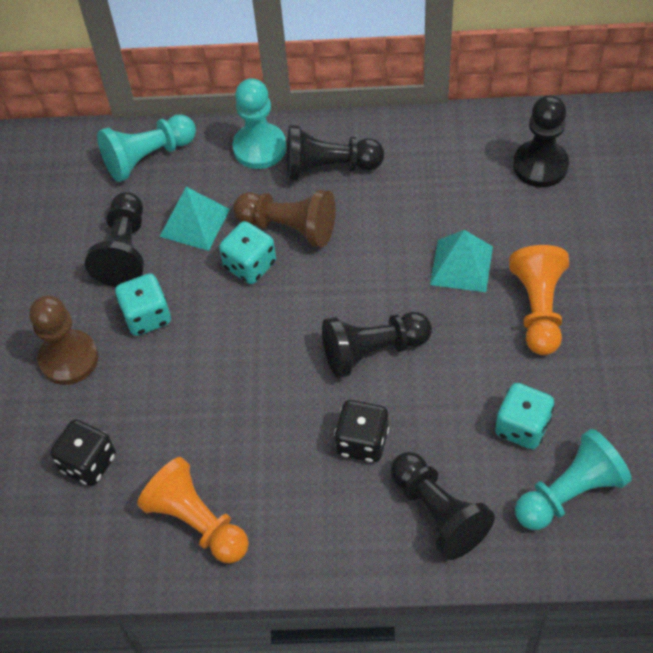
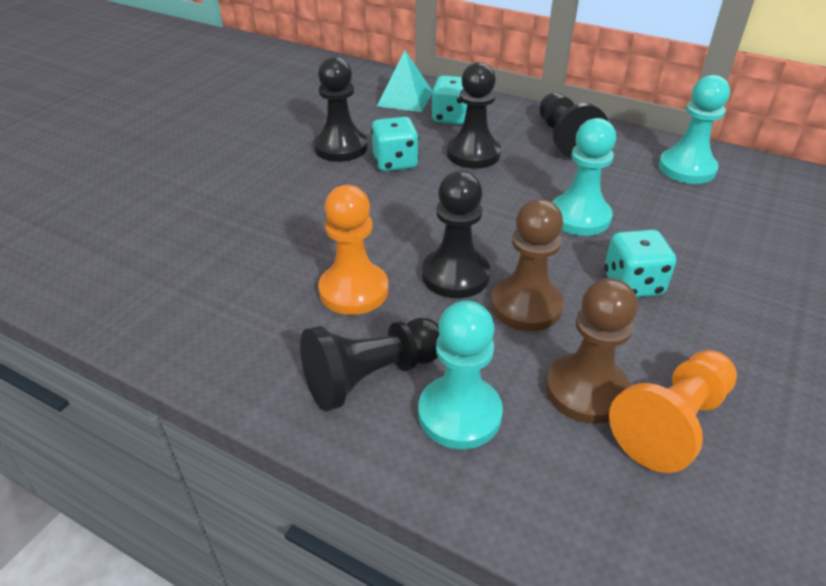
black dice: [50,419,116,486] [334,400,389,463] = 2 -> none = 0
turquoise pyramid: [159,187,230,251] [430,230,493,292] = 2 -> [377,50,432,112] = 1

